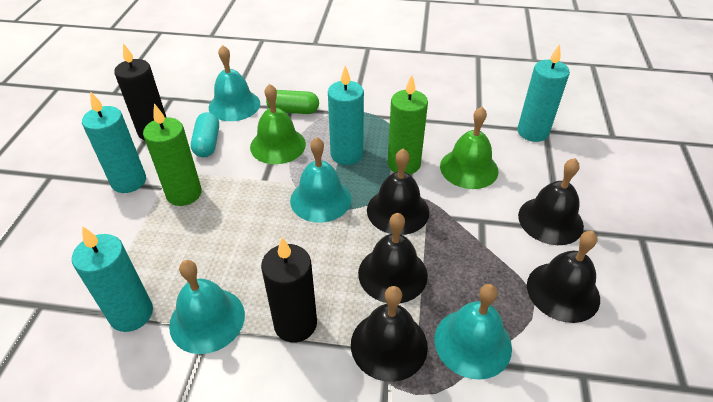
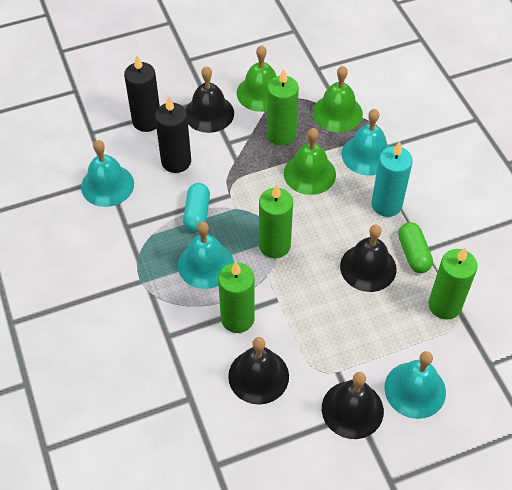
black bell: [351,286,428,382] [358,213,428,304] [367,149,429,235] [518,158,584,245] [527,231,600,323] = 5 -> [185,66,234,133] [228,337,289,405] [322,372,384,439] [340,225,397,292] = 4
green bell: [250,84,306,164] [440,107,499,189] = 2 -> [236,45,276,112] [284,128,336,195] [313,66,363,132] = 3
green candle: [143,103,202,206] [387,75,428,175] = 2 -> [218,262,255,333] [259,184,293,258] [267,69,299,146] [428,248,477,319] = 4
turquoise candle: [72,226,153,332] [82,91,146,193] [328,65,364,165] [517,44,570,142] = 4 -> [371,141,413,217] = 1

